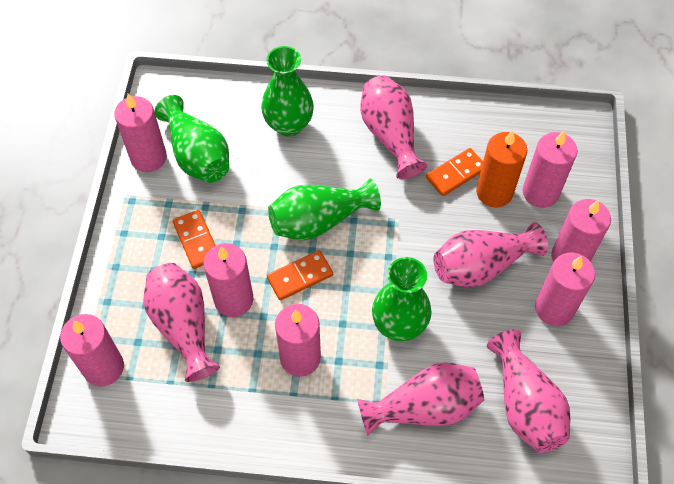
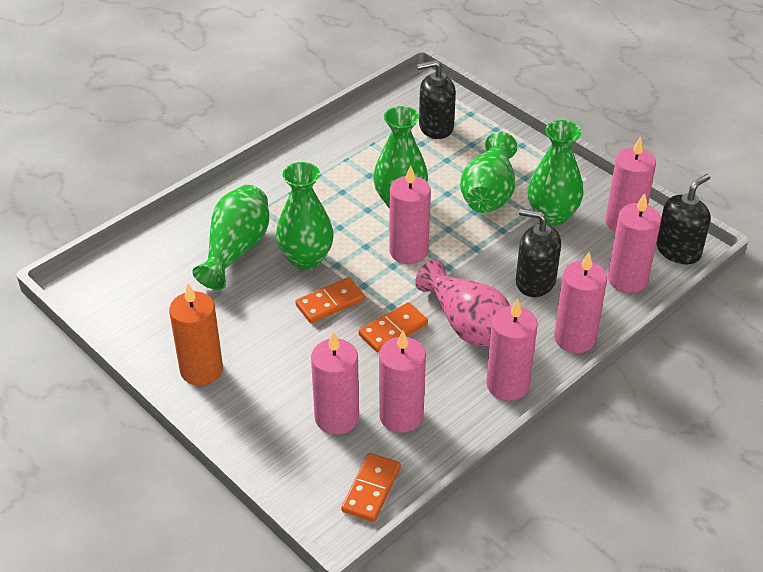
black soap dispenser: none = 0 -> [417,60,456,139] [516,208,561,297] [656,174,711,264] = 3
green vase: [154,95,229,183] [261,46,314,137] [268,178,381,241] [372,257,432,341] = 4 -> [192,185,269,290] [276,162,334,270] [373,106,428,208] [460,132,517,213] [528,120,583,226] = 5
pink vase: [143,263,220,382] [357,362,484,436] [360,75,427,179] [433,222,548,288] [487,330,570,453] = 5 -> [415,260,510,347] = 1

